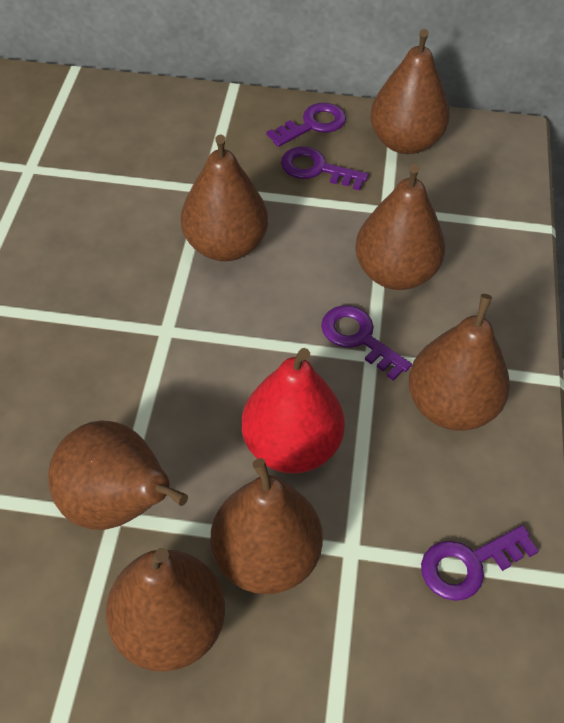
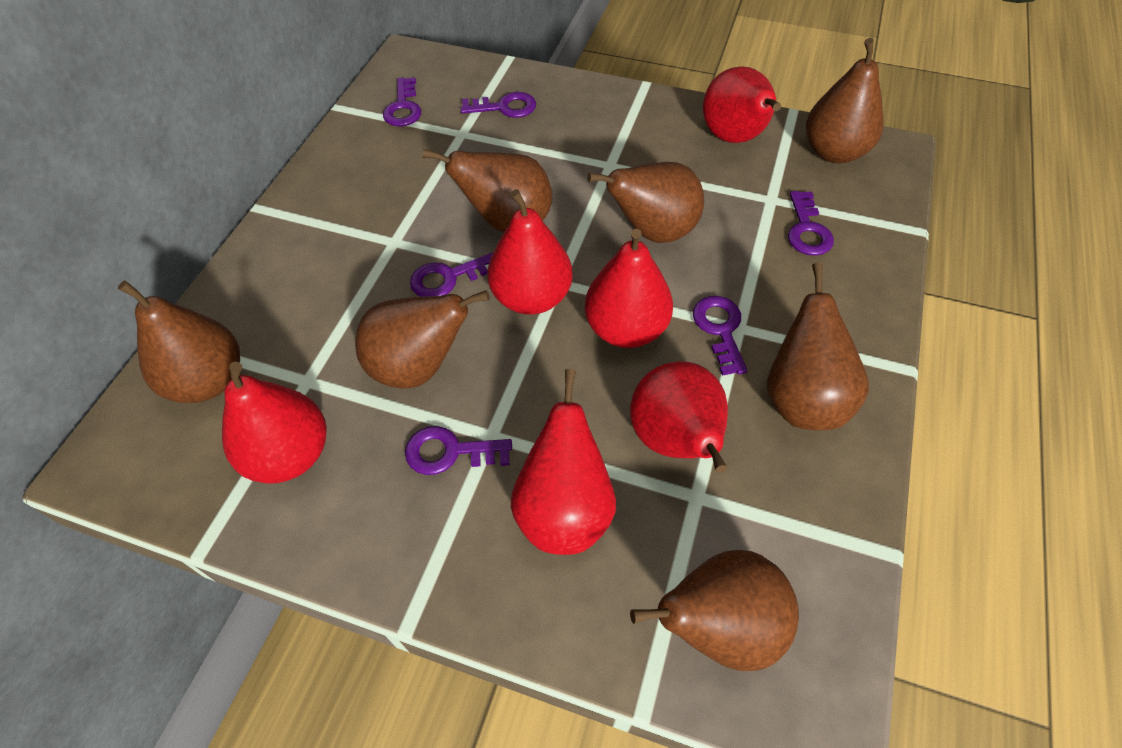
purple key: [267,103,346,147] [281,147,368,190] [321,305,412,381] [421,525,539,601] = 4 -> [383,77,421,126] [405,426,512,475] [410,252,493,297] [461,92,536,118] [693,296,748,376] [788,191,834,256] = 6
red pear: [242,348,345,474] = 1 -> [222,362,327,484] [487,189,573,315] [511,369,616,555] [585,229,673,348] [630,361,728,473] [703,66,781,143] = 6

